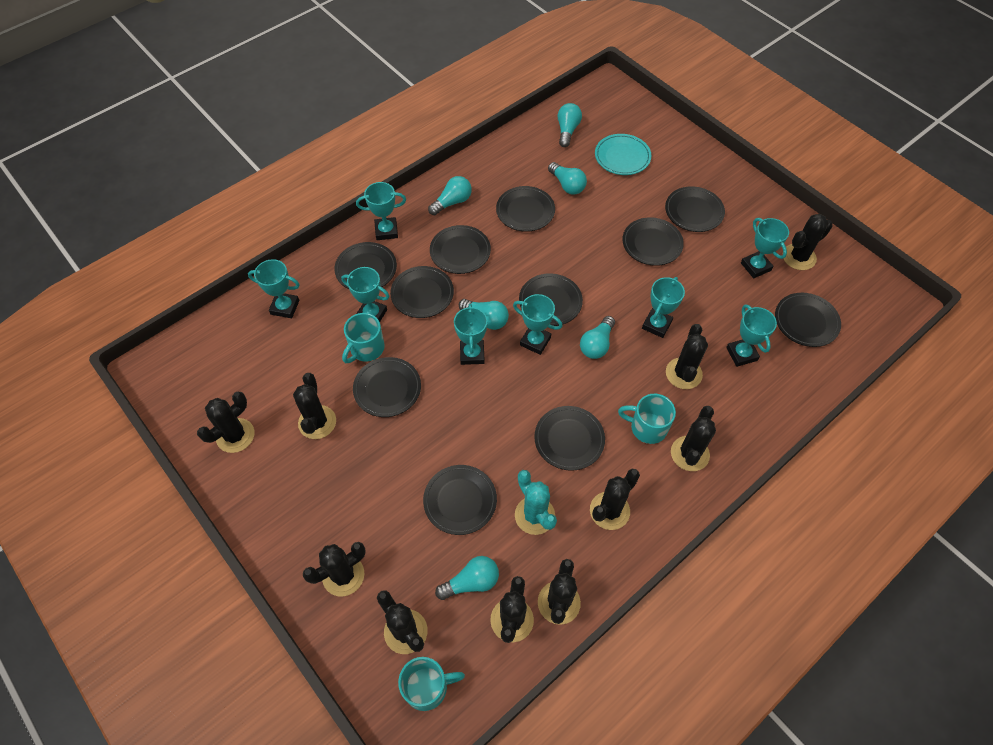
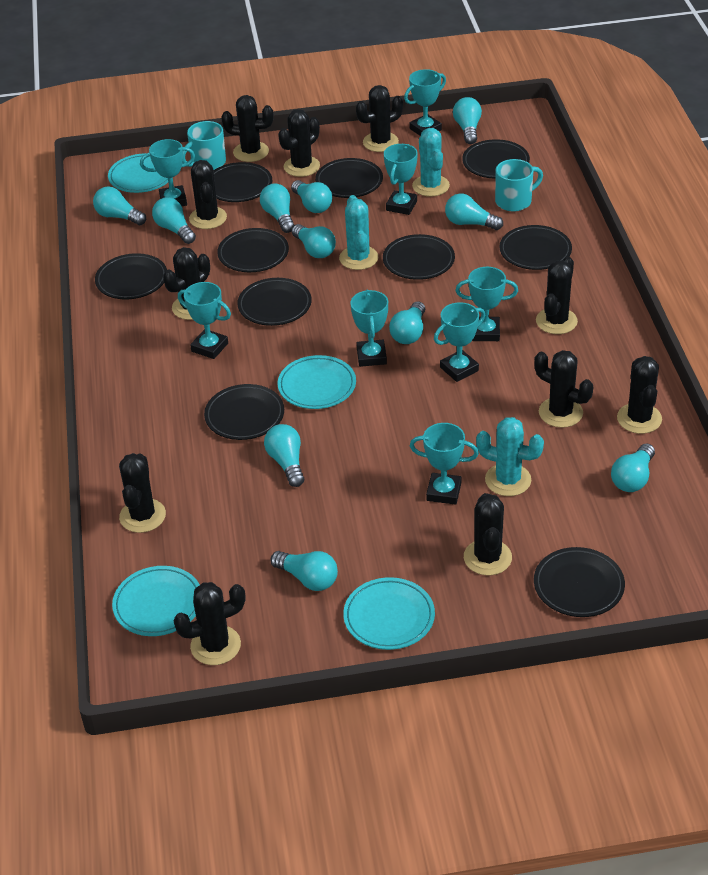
black cactus: [197,392,254,453] [293,373,336,439] [303,542,366,597] [377,590,428,654] [490,576,534,643] [538,559,581,625] [590,469,640,530] [666,324,708,389] [671,406,716,471] [783,214,833,270] = 10 -> [119,453,166,533] [163,247,210,320] [173,582,245,665] [189,160,227,229] [221,95,274,162] [278,109,320,177] [356,85,403,152] [464,493,512,576] [534,350,593,428] [536,256,578,334] [617,356,662,434] = 11
black plate: [334,242,397,289] [353,357,421,417] [390,266,454,318] [423,465,497,535] [430,225,491,274] [496,186,555,232] [519,273,583,326] [534,406,605,471] [622,217,684,266] [665,186,725,232] [775,293,841,347] = 11 -> [95,253,167,299] [204,384,284,440] [213,162,272,202] [217,228,289,272] [237,278,312,326] [315,158,383,198] [383,234,455,280] [462,139,530,179] [499,225,572,270] [534,547,625,617] = 10
turquoise cactus: [515,470,557,535] = 1 -> [339,195,378,270] [412,128,450,197] [476,417,544,496] = 3
turquoise light bulb: [428,176,472,215] [435,556,499,600] [459,299,509,330] [548,162,587,195] [558,103,582,147] [580,316,615,359] = 6 -> [93,186,146,225] [152,197,196,244] [260,183,295,233] [264,424,304,487] [271,551,338,591] [291,180,332,213] [292,224,336,258] [389,301,425,344] [445,193,503,230] [453,97,482,144] [611,443,655,492] = 11
turquoise mug: [342,313,385,363] [398,657,465,711] [618,394,676,444] = 3 -> [182,121,226,170] [495,159,543,211] = 2
turquoise plate: [595,134,651,175] = 1 -> [108,153,168,193] [112,566,200,636] [278,355,356,409] [343,577,435,650] = 4

